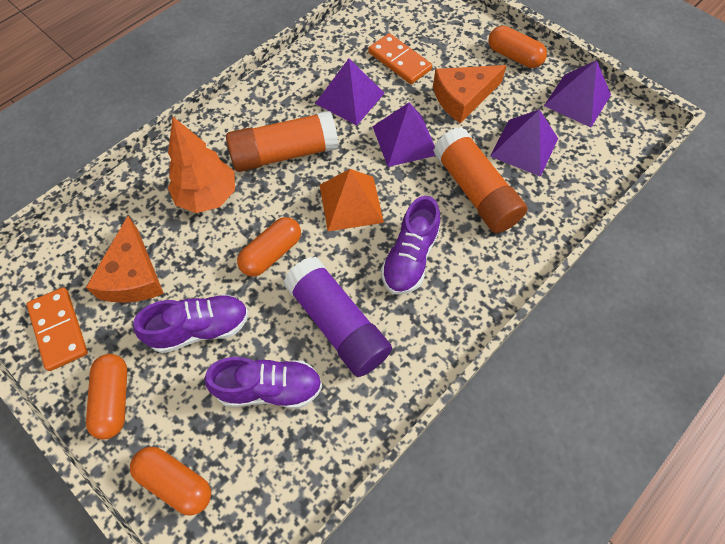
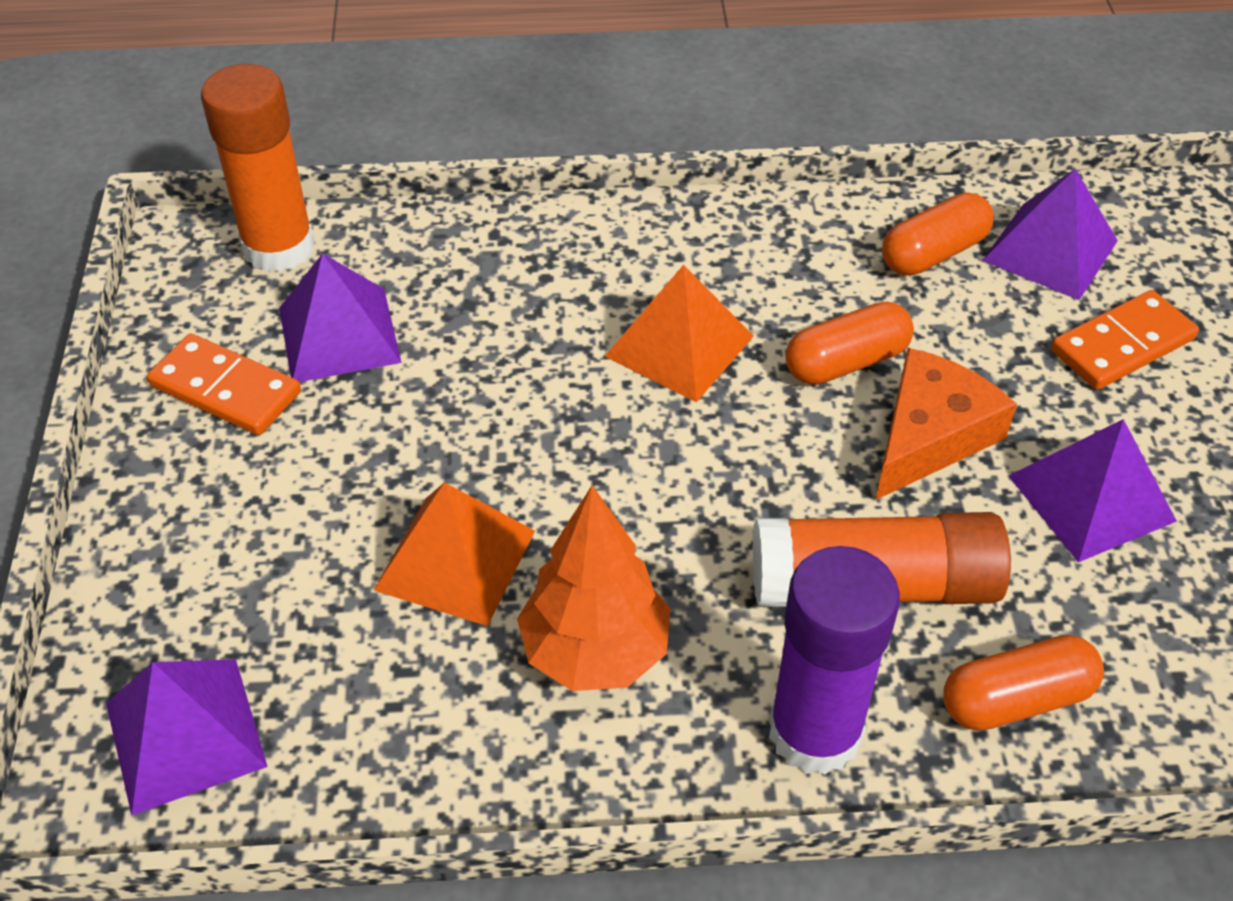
orange capsule: [86,354,127,440] [130,447,211,516] [237,217,301,277] [488,26,547,68] = 4 -> [785,301,914,385] [882,192,994,276] [943,635,1104,731] = 3
orange cheese: [86,216,164,303] [433,65,507,123] = 2 -> [876,348,1017,500] = 1
orange pyramid: [320,169,384,231] = 1 -> [374,482,535,626] [604,265,754,402] = 2
purple shoe: [133,294,249,353] [204,357,322,409] [381,196,440,295] = 3 -> none = 0

